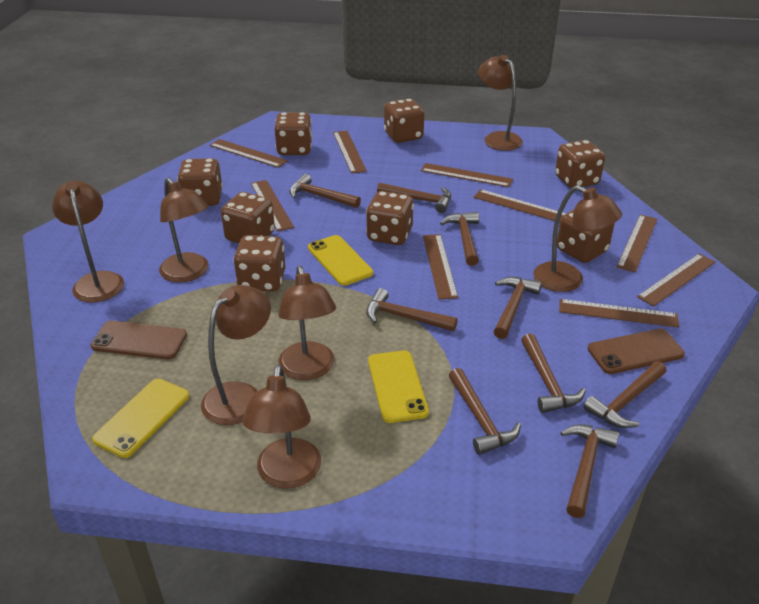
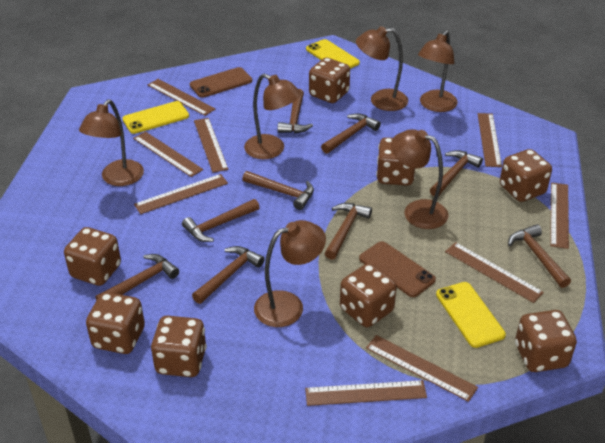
brown lamp: [52,181,124,303] [159,177,208,282] [201,285,271,425] [242,364,321,489] [279,266,336,380] [478,55,523,151] [533,185,622,292] = 7 -> [79,99,144,186] [244,74,301,159] [254,220,326,327] [356,26,408,111] [391,129,449,229] [418,30,458,112] = 6

